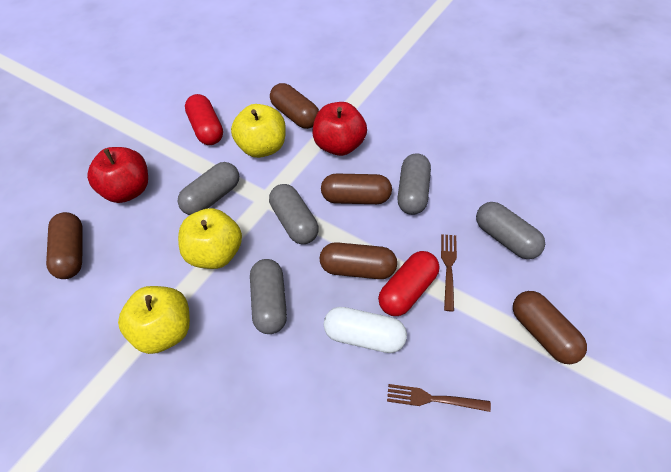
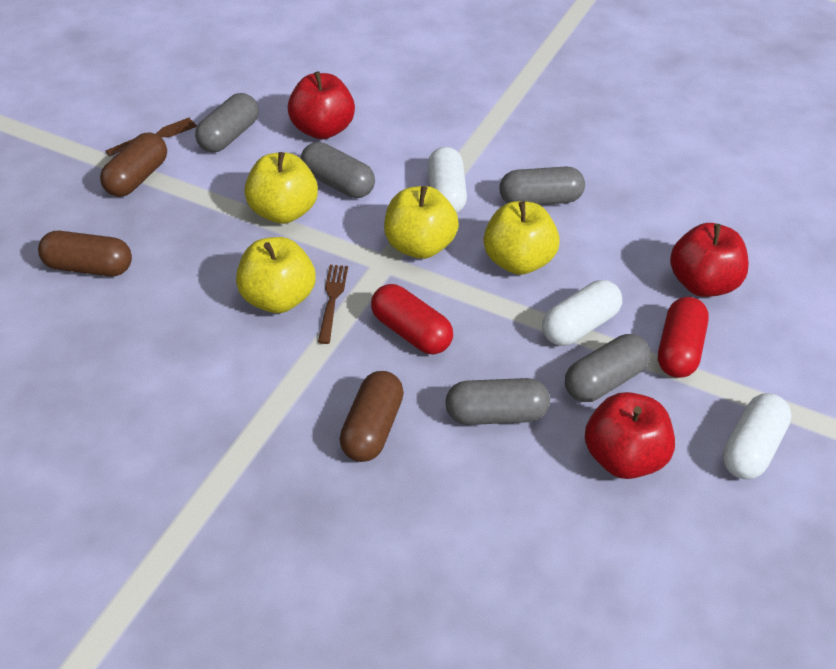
brown capsule: [46,212,83,279] [270,83,319,129] [320,242,397,279] [321,174,392,204] [513,291,587,364] = 5 -> [38,231,132,276] [100,132,167,197] [339,371,404,462] = 3
red apple: [87,147,148,203] [313,102,367,156] = 2 -> [287,71,355,139] [585,392,675,479] [670,223,749,297] = 3
white capsule: [324,307,407,353] = 1 -> [428,147,467,213] [542,280,622,346] [722,393,792,479] = 3
yellow apple: [118,286,190,354] [178,208,242,269] [231,104,286,158] = 3 -> [236,237,316,313] [244,152,318,224] [384,186,459,259] [484,201,560,275] = 4

